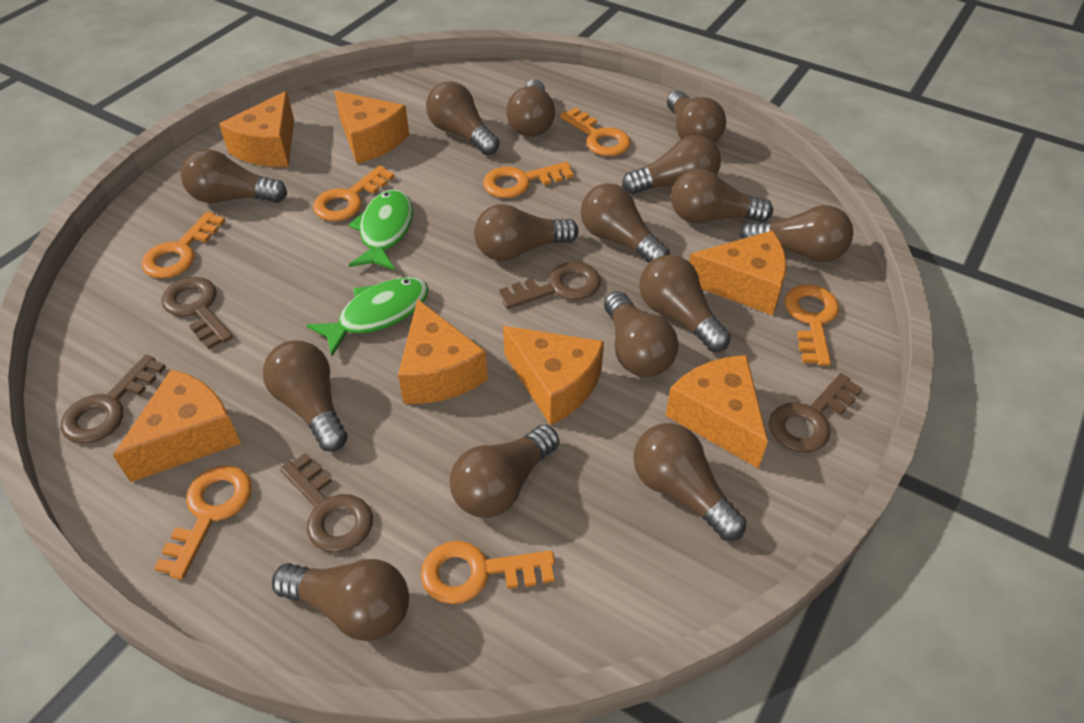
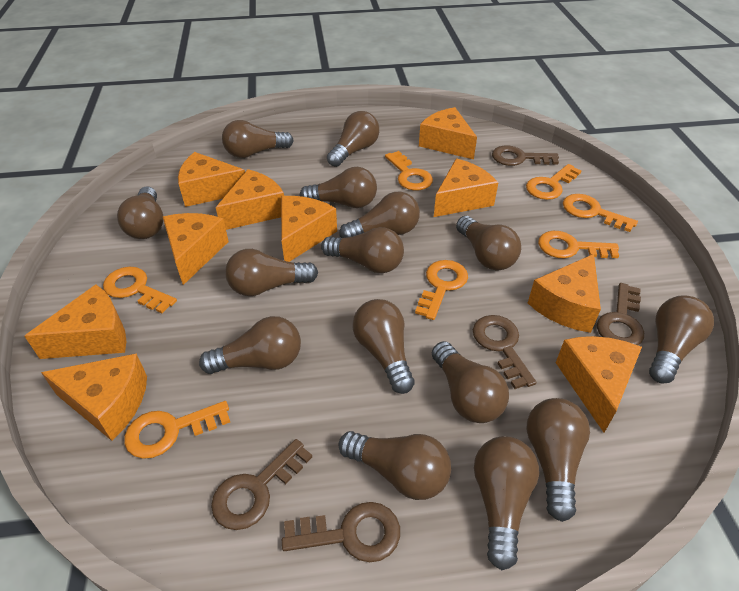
green fish: [306,277,429,356] [348,189,413,270] = 2 -> none = 0
orange cheese: [113,369,241,482] [219,91,294,167] [334,91,409,164] [398,299,488,404] [503,326,604,425] [666,355,768,469] [689,230,787,316] = 7 -> [25,285,126,359] [41,353,147,441] [163,213,229,285] [178,152,245,207] [216,169,284,230] [281,196,337,262] [419,107,477,159] [434,158,498,217] [528,254,601,333] [556,336,642,433] = 10

